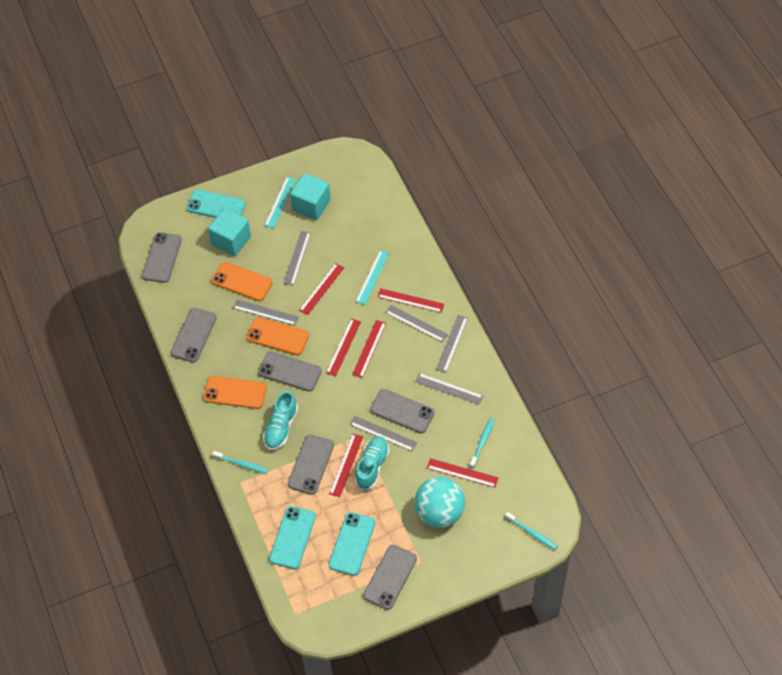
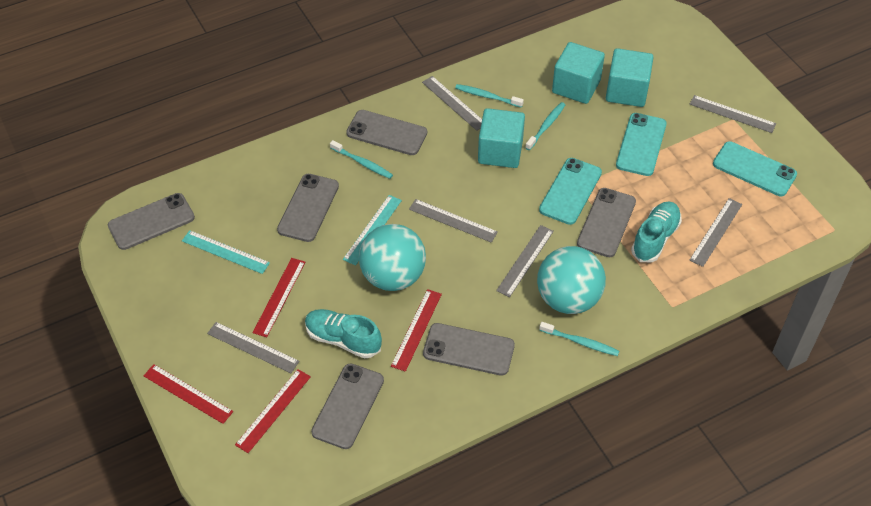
orange phone: [203,376,267,409] [212,262,273,301] [247,317,309,355] = 3 -> none = 0
red ruler: [299,263,344,315] [326,318,361,376] [329,434,363,497] [352,320,386,378] [378,288,444,313] [427,458,498,487] = 6 -> [143,364,233,424] [235,369,311,453] [252,258,305,337] [391,289,442,372] = 4
turquoise ball: [414,477,465,528] = 1 -> [359,224,426,291] [537,246,606,314] = 2
turquoise cube: [208,208,251,256] [290,173,330,220] = 2 -> [478,108,525,168] [552,42,605,104] [606,48,654,107] = 3
turquoise toothbrush: [212,451,269,474] [470,418,494,468] [505,512,558,550] = 3 -> [330,140,393,179] [455,84,524,108] [525,102,565,150] [539,322,619,356] = 4

